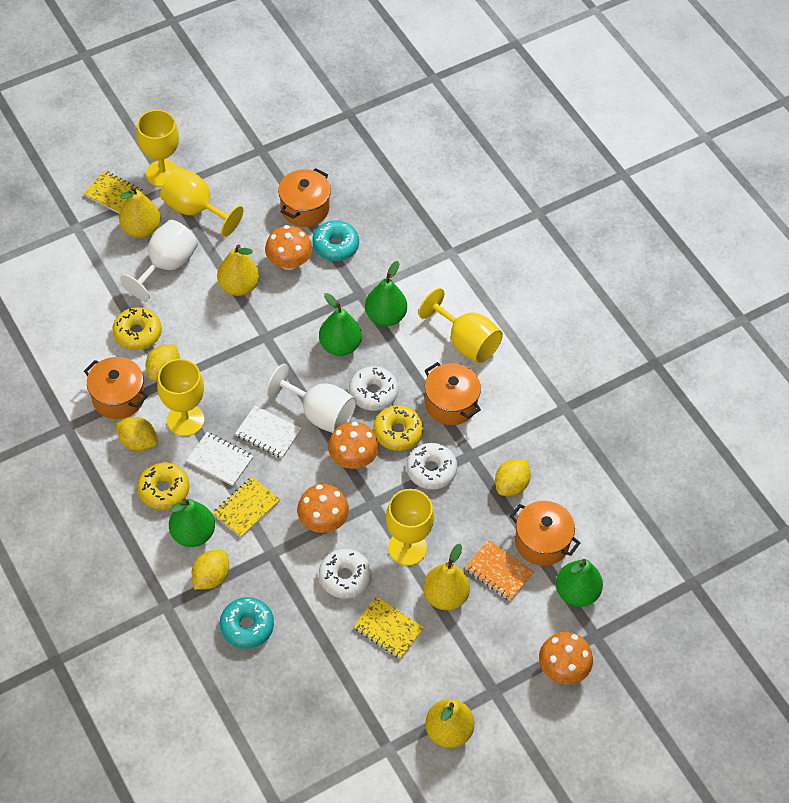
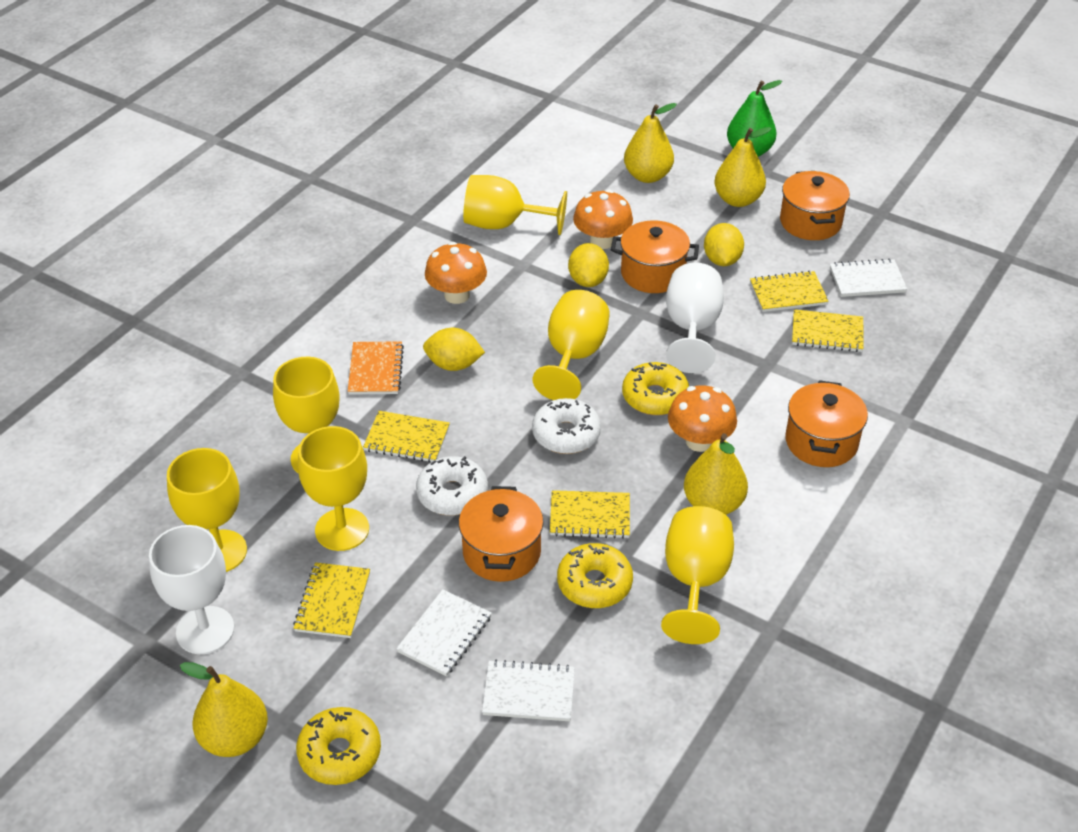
green pear: [169,498,215,547] [319,293,362,356] [365,261,407,326] [556,559,603,607] = 4 -> [727,80,782,157] = 1
orange mushroom: [265,225,312,270] [297,484,349,533] [328,422,379,469] [539,632,593,685] = 4 -> [425,242,487,304] [573,189,633,249] [668,385,737,452] = 3
turquoise donut: [220,597,274,649] [312,221,359,261] = 2 -> none = 0
white donut: [319,549,372,598] [349,366,398,411] [406,443,457,489] = 3 -> [416,456,488,516] [532,398,601,454] = 2
white notebook: [186,432,253,486] [235,406,302,458] = 2 -> [396,589,492,676] [482,659,575,721] [830,259,907,297] = 3
yellow goblet: [136,110,179,187] [157,359,204,436] [160,167,243,237] [386,489,434,566] [419,288,503,363] = 5 -> [167,448,247,572] [273,357,339,474] [298,426,369,551] [463,175,567,235] [533,290,610,400] [661,506,734,644] = 6
yellow lemon: [116,417,158,451] [145,345,180,381] [192,550,229,590] [495,459,531,496] = 4 -> [423,328,485,371] [568,243,609,287] [704,223,744,266] = 3
yellow notebook: [84,171,145,214] [213,477,280,538] [354,596,424,659] = 3 -> [293,562,370,638] [363,411,450,463] [550,490,630,539] [750,271,829,312] [792,309,863,352] = 5

